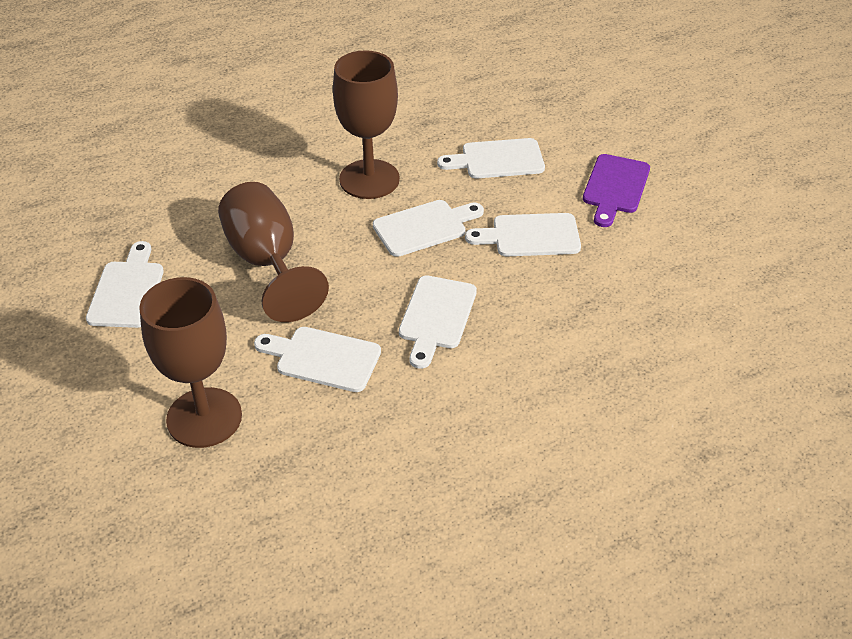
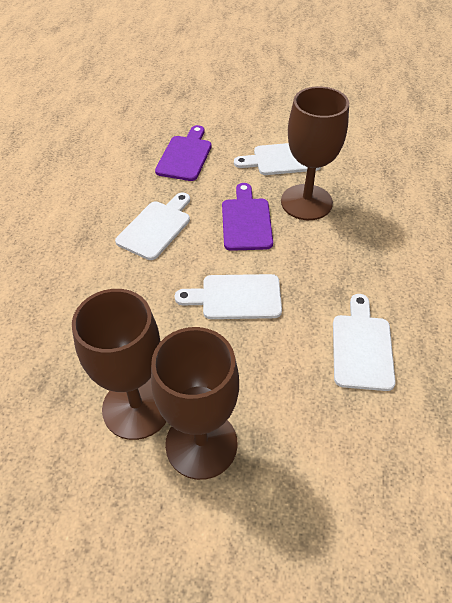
purple cutting board: [583,154,650,227] = 1 -> [155,125,212,181] [222,183,273,251] = 2
white cutting board: [86,241,164,328] [254,327,381,392] [373,200,484,257] [399,275,477,369] [437,138,545,178] [465,213,581,256] = 6 -> [115,192,190,260] [175,274,282,319] [234,143,321,175] [333,294,396,391] = 4

